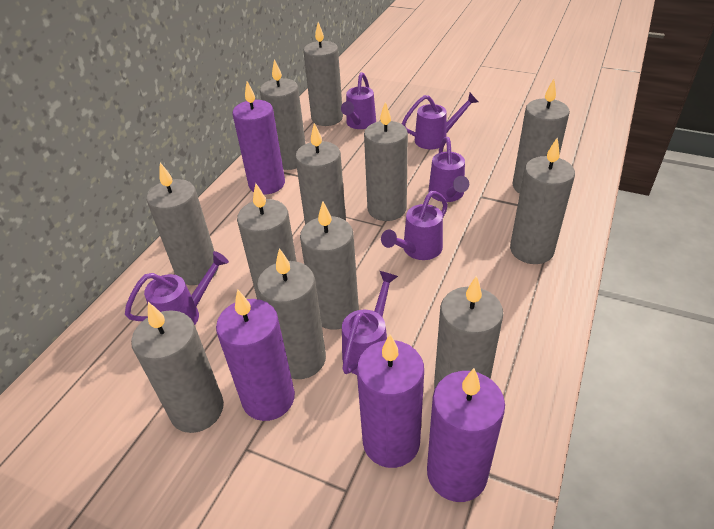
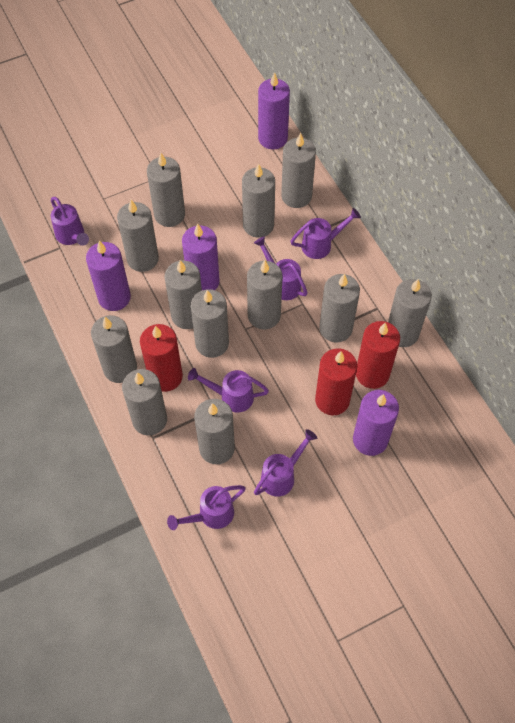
red candle: none = 0 -> [140,324,183,392] [315,348,357,415] [356,321,400,389] = 3

